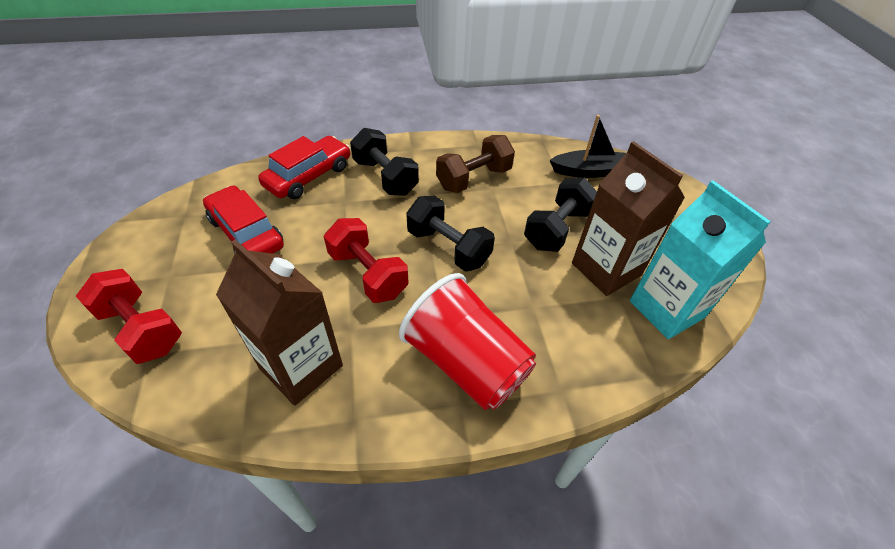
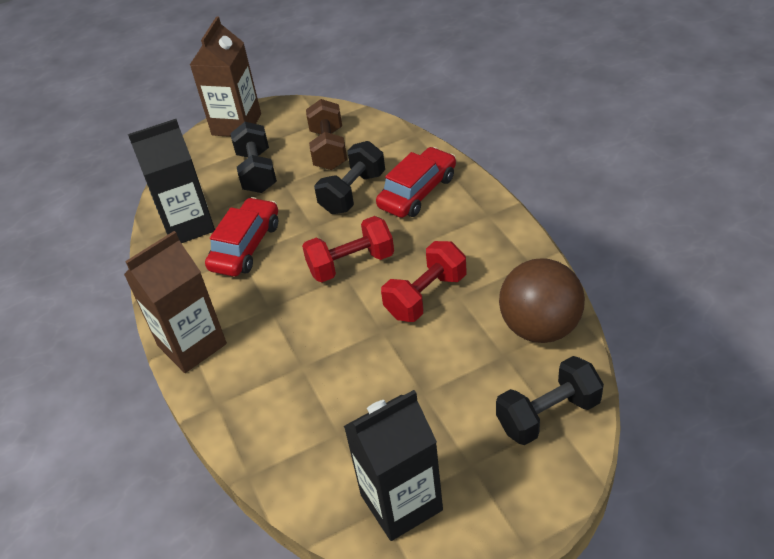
black boat: [550,115,626,178] = 1 -> none = 0
black carton: none = 0 -> [128,119,215,243] [344,390,443,541] = 2
brown ball: none = 0 -> [499,259,585,343] = 1
red cup: [399,273,536,410] = 1 -> none = 0
turquoise carton: [630,181,771,339] = 1 -> none = 0

